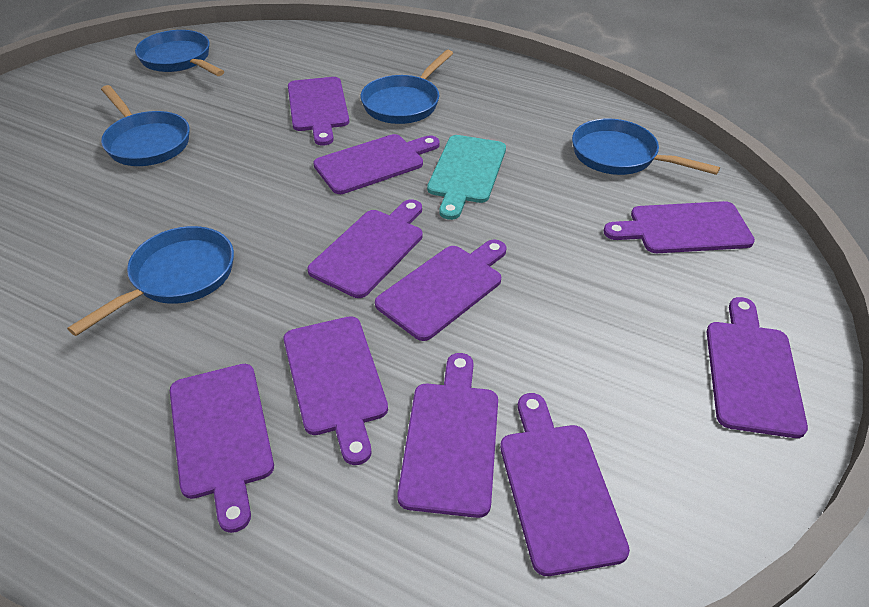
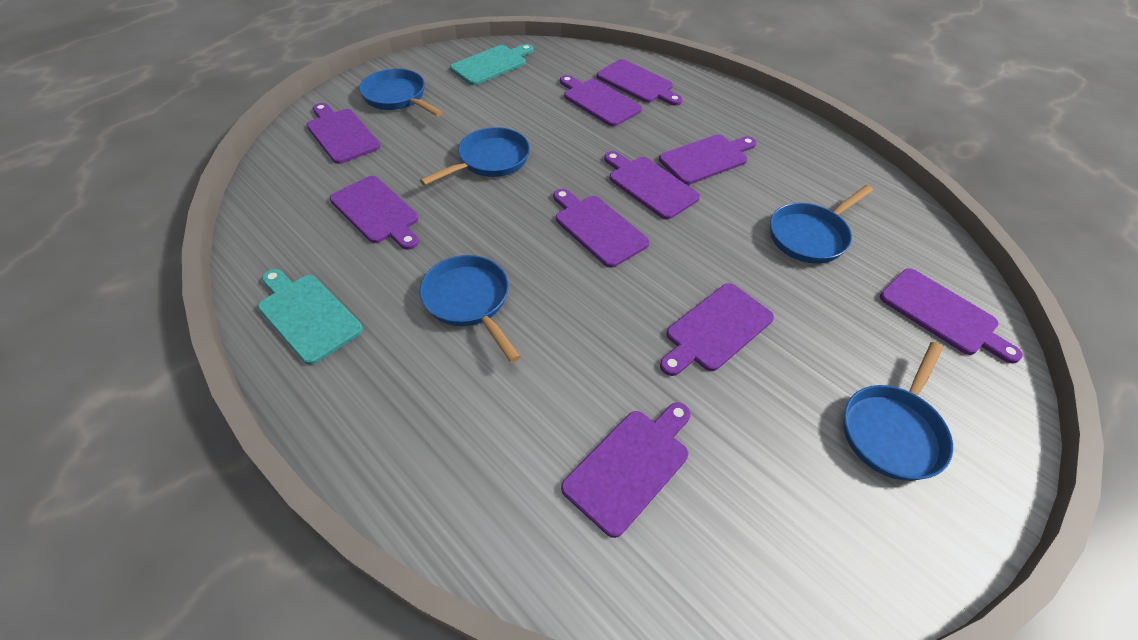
turquoise cutting board: [427,135,506,220] = 1 -> [258,269,363,365] [450,44,534,85] = 2

